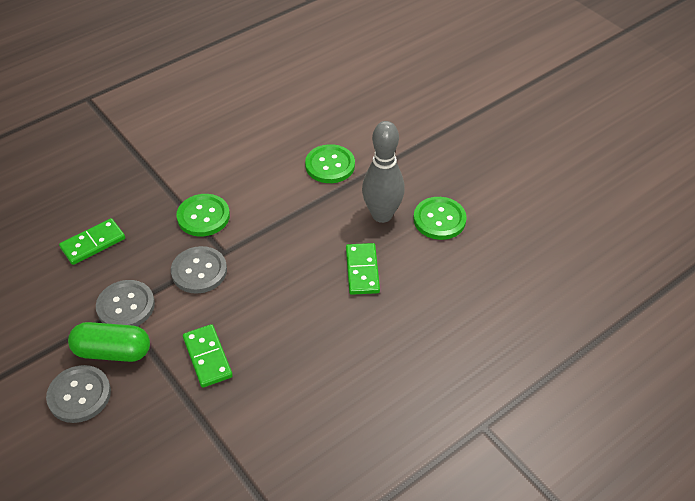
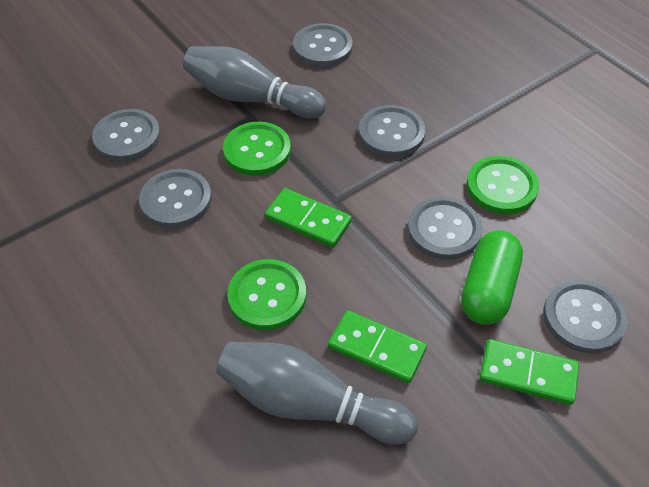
grey bowling pin: [362,121,405,223] = 1 -> [183,46,326,118] [216,342,418,445] = 2
grey button: [46,365,111,423] [96,280,155,326] [171,246,227,294] = 3 -> [92,109,161,162] [139,169,212,228] [293,23,353,67] [359,105,425,157] [408,197,482,260] [543,280,628,354] = 6

